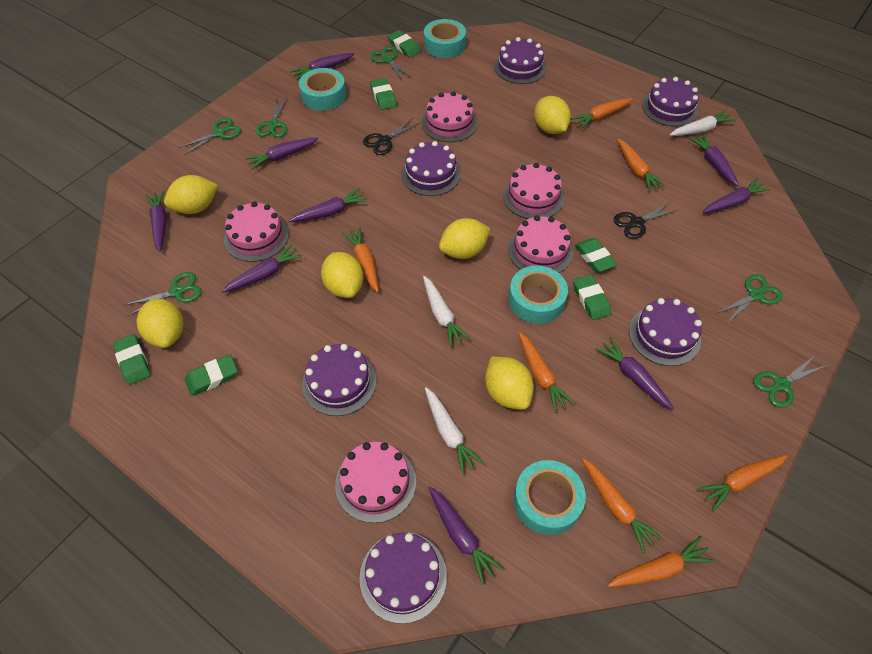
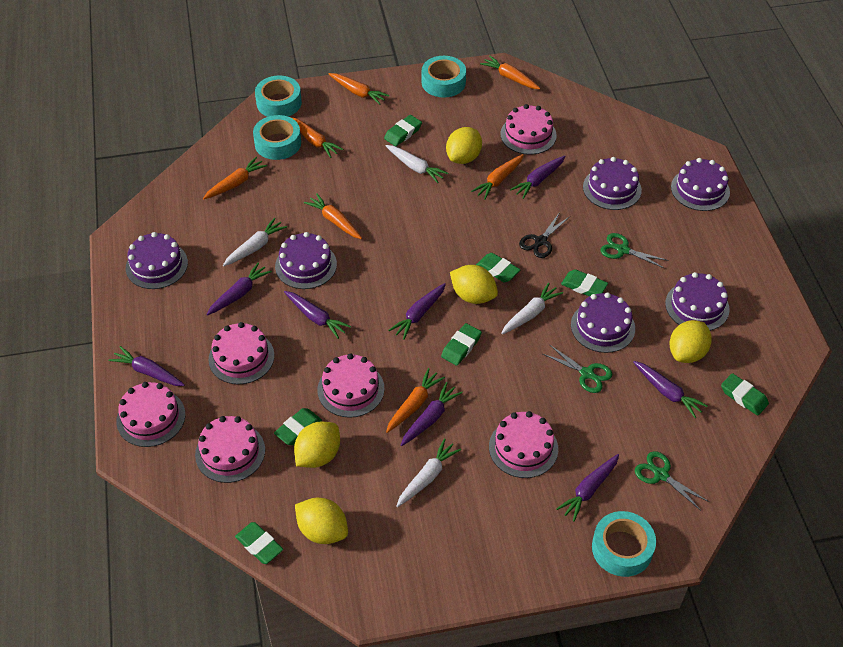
black scissors: [363,119,420,155] [613,203,679,239] = 2 -> [519,212,569,258] = 1
green eraser: [113,334,151,385] [185,355,238,396] [370,78,397,110] [388,30,421,58] [573,274,611,320] [575,238,617,272] = 6 -> [235,522,283,564] [274,408,322,445] [384,115,422,146] [441,323,482,366] [476,253,520,283] [561,269,608,296] [721,373,769,416] = 7
green scissors: [125,272,202,316] [179,118,241,155] [256,97,287,137] [370,46,412,81] [718,274,782,322] [753,356,827,408] = 6 -> [543,345,612,393] [600,233,669,269] [635,451,709,511] = 3
pink cake: [224,202,289,262] [335,442,416,523] [421,91,477,142] [503,163,564,219] [508,215,573,273] = 5 -> [116,382,185,447] [195,416,265,483] [208,322,274,384] [317,353,384,418] [489,411,558,478] [500,104,557,155] = 6
purple carrot: [145,190,167,252] [221,244,302,293] [245,137,319,169] [289,188,367,222] [290,53,354,80] [429,487,504,585] [596,337,674,410] [689,134,739,187] [703,178,770,213] = 9 -> [109,346,185,386] [206,262,272,315] [284,291,351,339] [389,283,446,340] [401,382,463,446] [510,156,566,199] [556,454,619,522] [633,361,708,418] = 8
white carrot: [423,276,470,347] [425,387,484,475] [670,110,736,136] = 3 -> [223,218,287,266] [386,145,448,183] [396,438,461,507] [501,283,563,334] = 4
yellow lemon: [136,298,183,348] [164,175,218,214] [321,252,363,298] [439,218,490,259] [485,357,534,410] [534,96,571,134] = 6 -> [294,422,340,468] [295,498,348,544] [446,127,482,164] [450,265,498,304] [669,320,712,363] = 5

